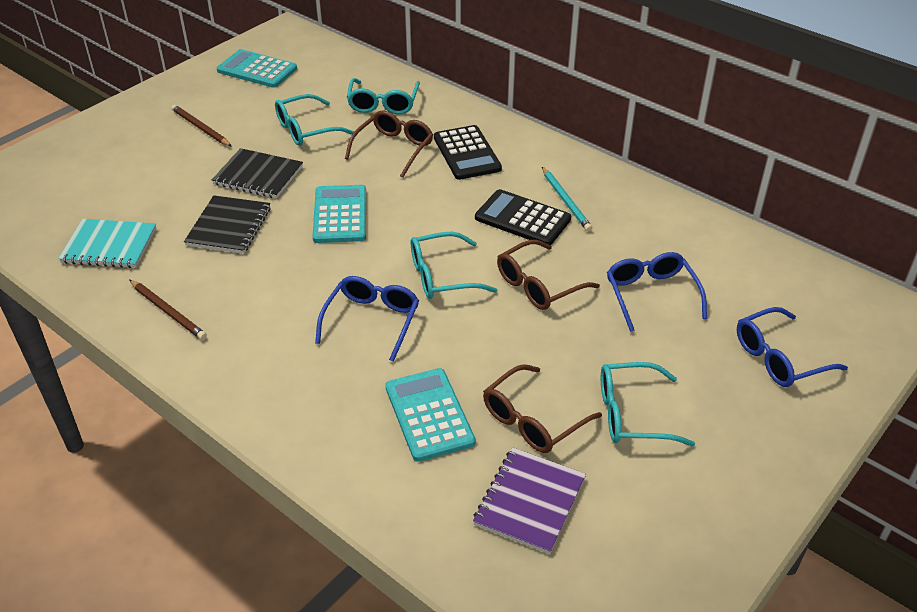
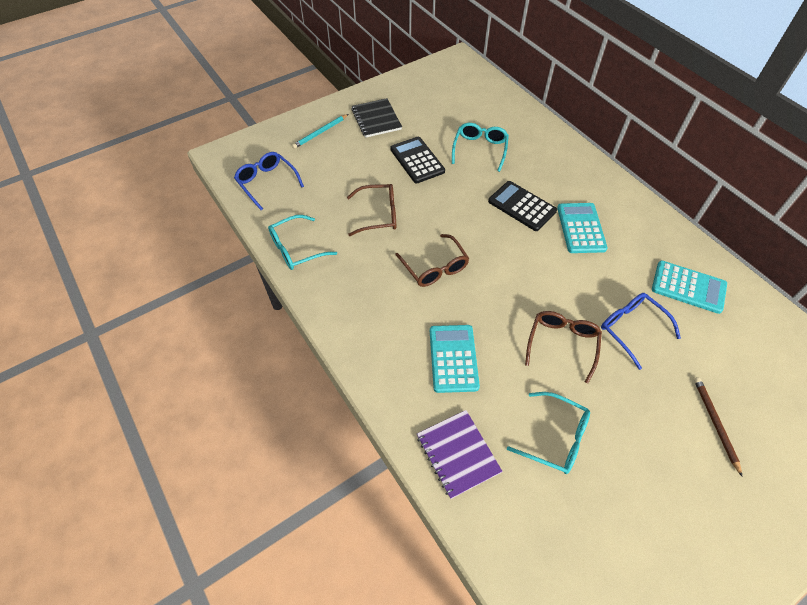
black notebook: [184,195,271,254] [212,148,303,198] = 2 -> [351,98,402,138] = 1
blue glasses: [315,276,419,362] [607,252,707,332] [737,307,848,387] = 3 -> [234,152,304,210] [601,293,681,370] = 2
brown pencil: [129,280,207,340] [171,105,232,147] = 2 -> [694,377,742,476] = 1
turquoise glasses: [275,94,354,146] [347,78,420,114] [411,232,498,299] [601,362,695,446] = 4 -> [268,215,337,270] [452,123,509,172] [507,392,590,474] = 3
turquoise notebook: [58,219,156,268] = 1 -> none = 0

